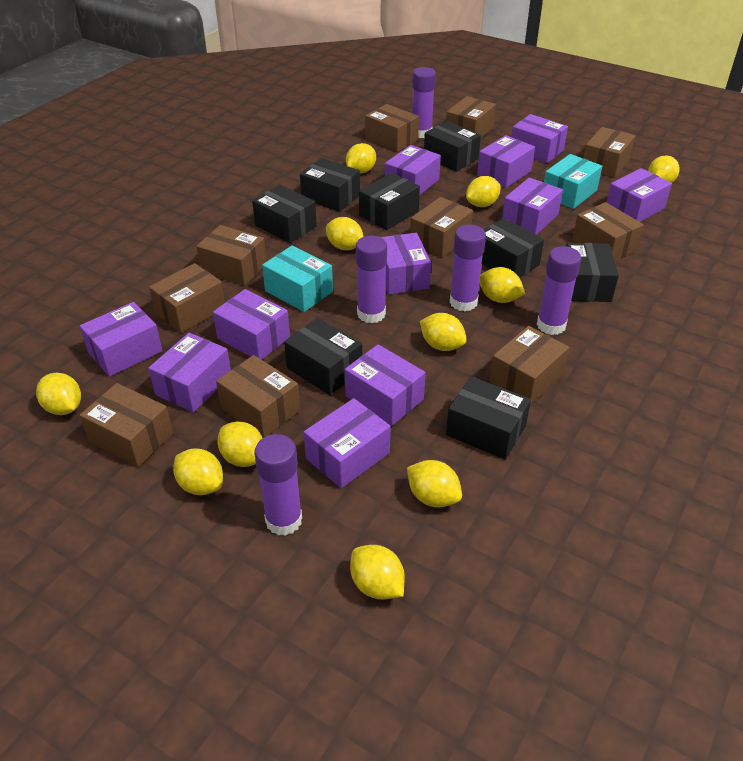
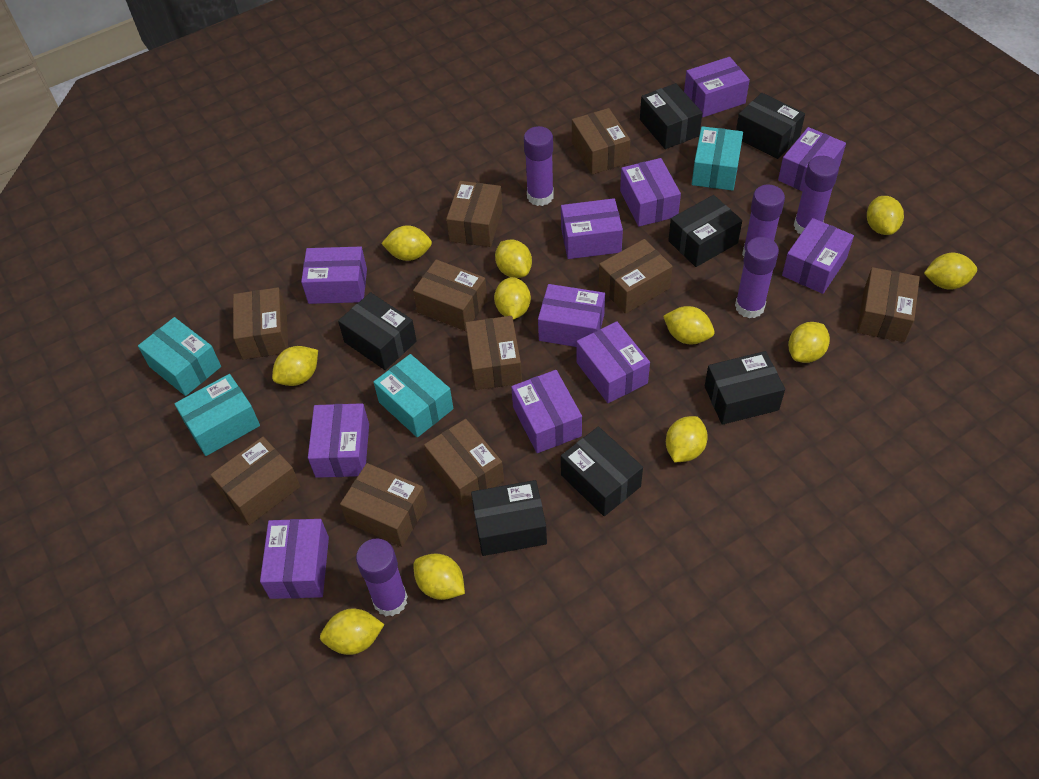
black box: [252,185,317,243] [284,318,362,395] [300,158,360,212] [359,173,420,230] [424,121,481,172] [446,377,531,459] [482,218,544,278] [566,243,619,302] = 8 -> [338,292,417,370] [471,480,547,556] [561,427,643,516] [640,83,702,149] [668,195,742,267] [705,351,785,425] [736,93,805,159] = 7
turquoise box: [262,246,333,312] [544,154,602,209] = 2 -> [138,317,221,396] [175,374,260,456] [374,354,453,437] [692,126,743,191] = 4

